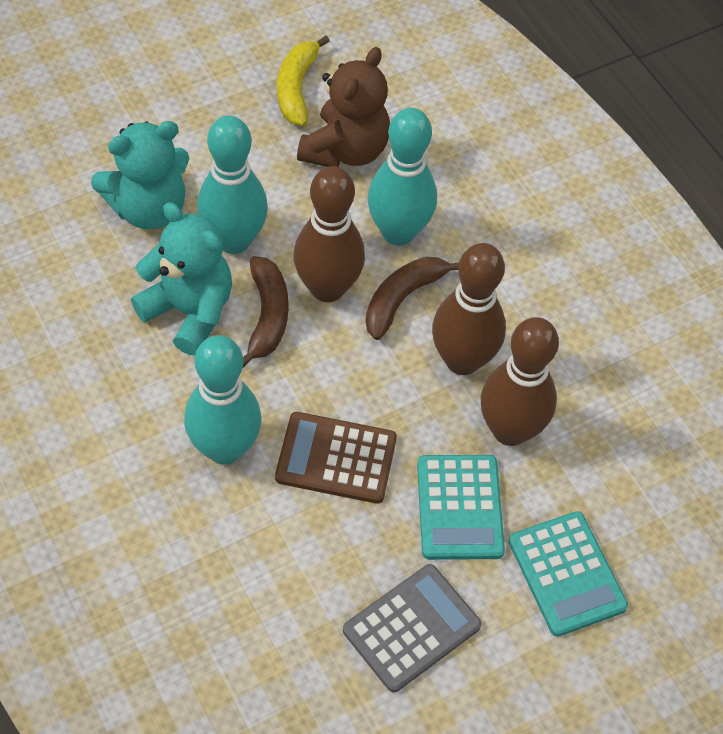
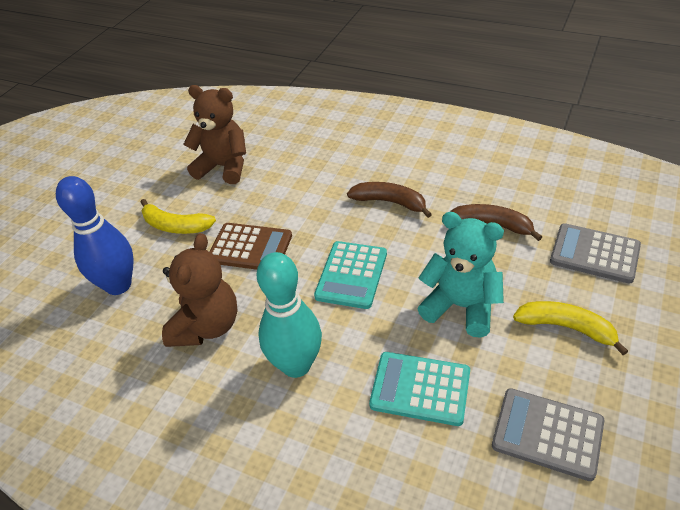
blue bowling pin: none = 0 -> [56,176,134,295] = 1
brown bowling pin: [293,166,365,302] [432,243,506,375] [481,317,559,446] = 3 -> none = 0
brown teddy bear: [297,47,390,167] = 1 -> [162,233,238,347] [183,85,246,184] = 2
grey calculator: [343,564,482,692] = 1 -> [492,388,604,481] [550,223,641,284] = 2
turquoise bowling pin: [184,335,261,464] [197,116,268,254] [368,108,437,246] = 3 -> [257,252,322,378] = 1
turquoise teddy bear: [91,121,190,229] [131,202,232,355] = 2 -> [417,212,504,338] = 1
yellow banana: [277,36,329,126] = 1 -> [141,199,216,234] [513,301,628,355] = 2

